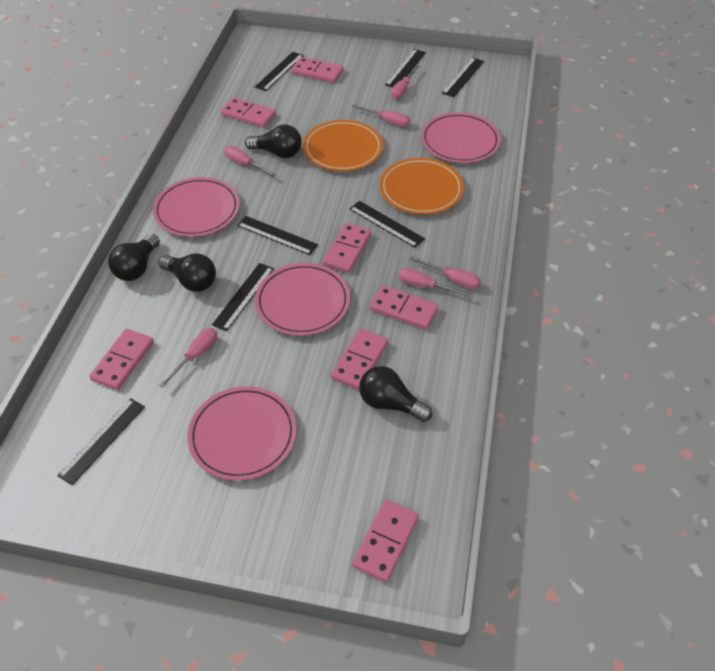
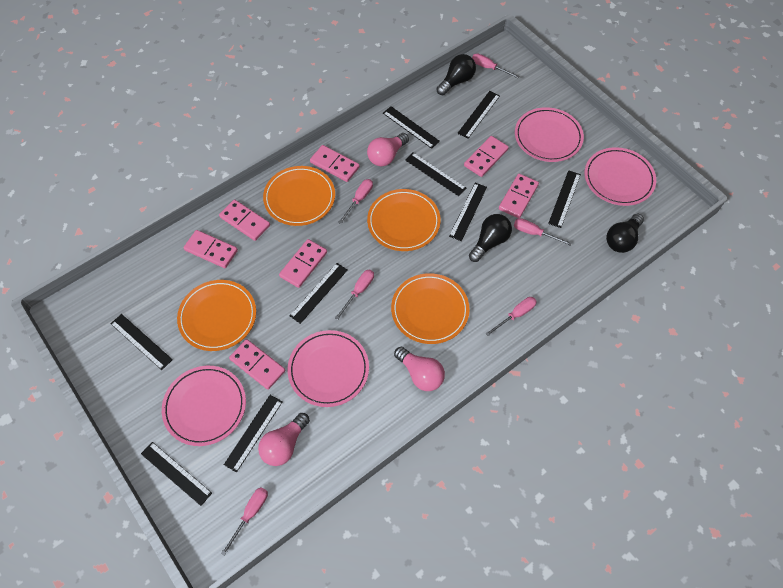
black light bulb: [108,234,160,281] [159,253,216,292] [245,125,302,158] [359,366,432,422] = 4 -> [436,54,476,95] [469,214,512,262] [606,214,644,253] = 3
black ruler: [57,398,145,486] [212,263,274,331] [237,216,318,255] [255,52,304,91] [350,201,425,248] [385,49,426,87] [442,57,484,97] = 7 -> [110,314,173,370] [141,442,212,506] [224,395,283,473] [290,263,347,324] [383,106,440,149] [405,152,466,196] [449,183,487,241] [457,91,500,139] [548,170,581,228] = 9
orange plate: [303,120,383,171] [380,158,464,215] = 2 -> [177,280,256,351] [263,166,335,226] [367,189,441,251] [391,273,470,344] = 4
pink light bulb: none = 0 -> [258,413,310,466] [367,133,409,166] [394,347,445,391] = 3

